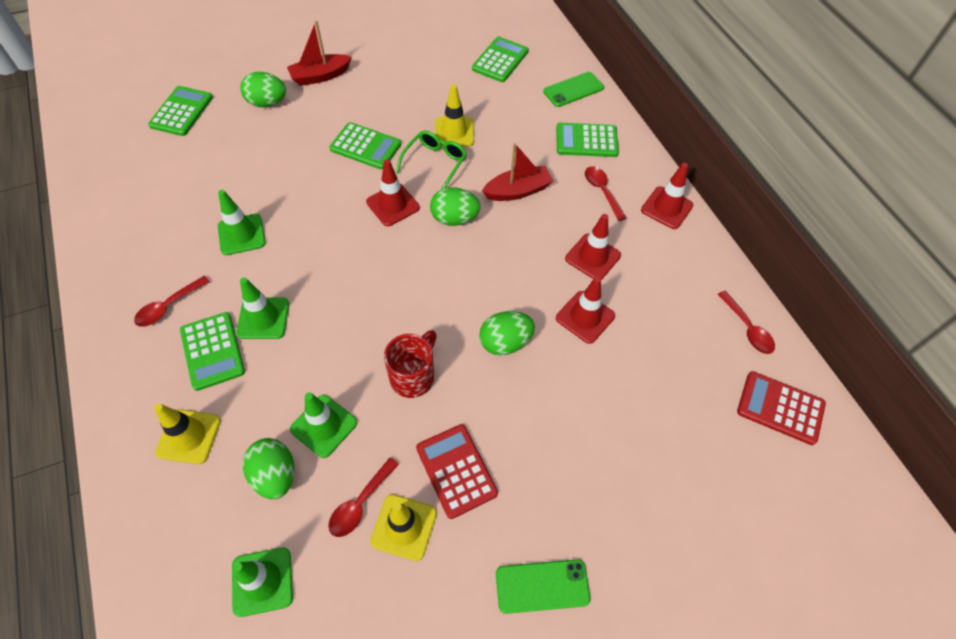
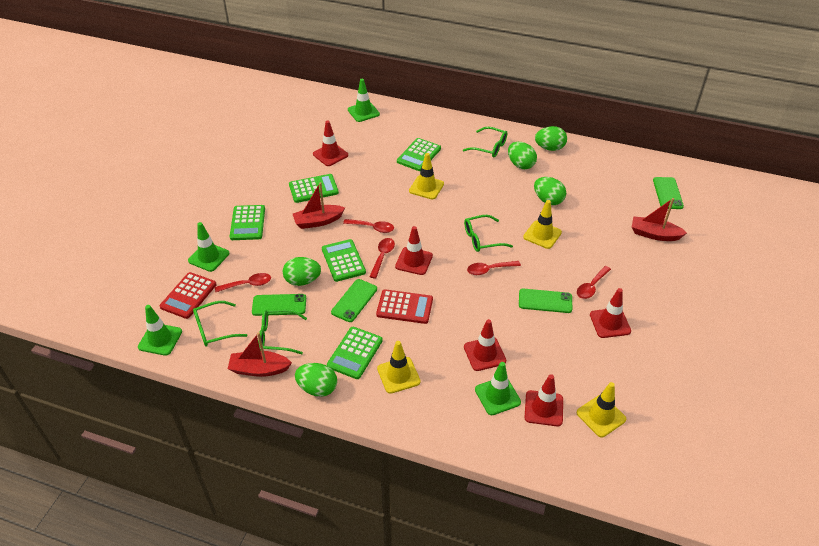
green egg: [241,72,286,107] [243,438,294,499] [430,187,481,226] [479,311,535,355] = 4 -> [283,257,321,286] [295,363,337,397] [508,142,537,169] [534,177,566,205] [535,126,567,151] = 5
green glasses: [396,131,467,190] = 1 -> [193,301,247,347] [258,309,307,354] [463,127,507,158] [464,215,513,252] = 4
green phone: [496,559,591,614] [543,72,604,107] = 2 -> [252,294,306,316] [331,279,377,322] [519,288,572,313] [653,177,684,209] = 4
red boat: [287,21,352,86] [482,143,553,201] = 2 -> [228,332,292,377] [293,182,345,229] [632,198,687,241] = 3
red mug: [384,330,437,398] = 1 -> none = 0
red spoon: [134,276,210,327] [328,457,399,537] [585,166,626,221] [717,291,775,354] = 4 -> [215,273,271,292] [343,219,394,233] [369,238,395,279] [467,261,521,275] [577,266,611,299] = 5
red traffic cone: [366,159,420,226] [556,277,615,344] [565,214,621,280] [641,163,693,229] = 4 -> [313,121,348,166] [395,226,433,275] [464,319,506,371] [525,374,563,426] [590,288,631,338] = 5
yellow traffic cone: [154,404,221,464] [370,494,437,561] [435,84,474,147] = 3 -> [377,341,421,394] [409,153,444,199] [523,200,562,249] [577,382,626,437] = 4

